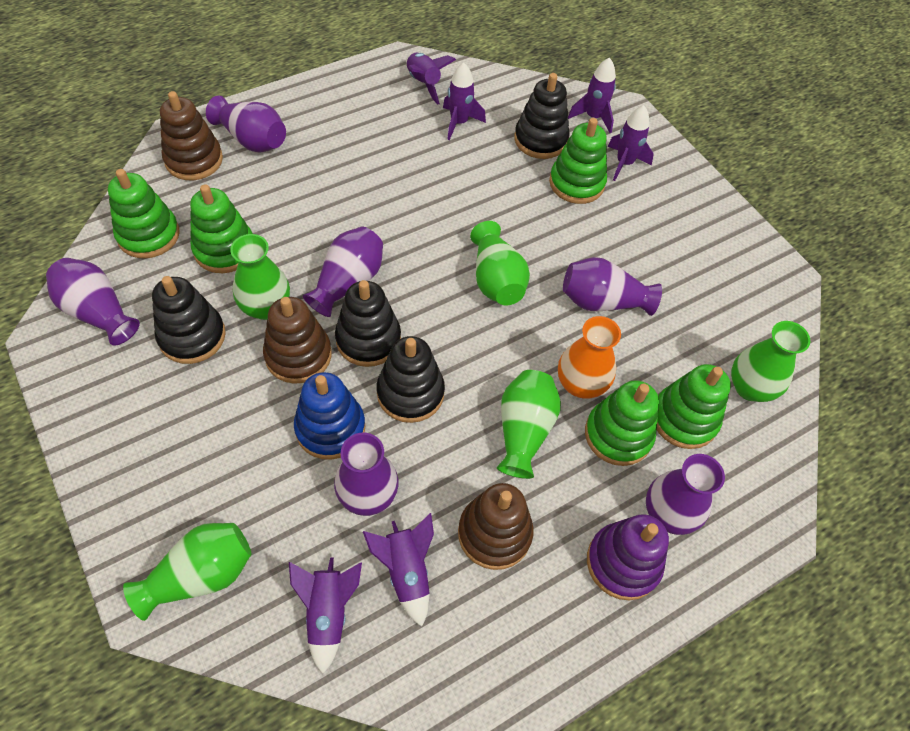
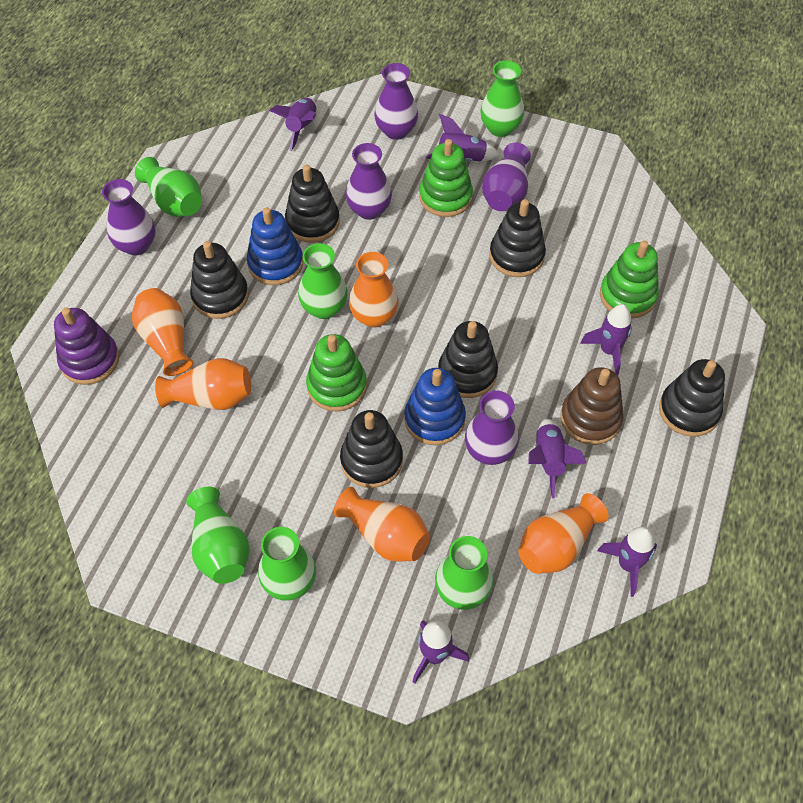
black stacking toy: [152,276,226,364] [335,280,401,367] [376,336,445,423] [514,73,570,159] = 4 -> [190,241,249,319] [285,165,340,243] [340,410,403,488] [438,321,498,398] [489,199,546,277] [659,359,725,437] = 6
blue stacking toy: [294,372,366,460] = 1 -> [247,207,303,285] [404,368,466,445] = 2
brown stacking toy: [160,91,223,180] [263,297,332,384] [458,483,534,570] = 3 -> [560,367,624,445] = 1
green stacking toy: [108,169,180,258] [190,184,253,273] [549,118,607,204] [585,380,659,466] [657,364,731,449] = 5 -> [306,334,367,412] [419,139,473,217] [600,241,659,318] = 3
green vase: [123,523,251,621] [230,234,290,320] [470,221,530,305] [497,370,561,479] [731,321,810,402] = 5 -> [135,157,202,217] [186,487,250,584] [258,527,316,601] [298,243,348,319] [435,536,493,610] [480,60,524,137] = 6
orange vase: [558,316,621,399] = 1 -> [132,288,194,376] [155,358,251,410] [334,487,430,562] [349,252,399,328] [518,493,609,574] = 5
purple vase: [46,258,140,346] [206,95,286,152] [303,227,383,317] [334,433,399,516] [563,257,662,316] [646,454,725,535] = 6 -> [102,179,156,255] [346,143,392,220] [374,63,418,140] [465,390,519,465] [482,142,531,211] = 5

